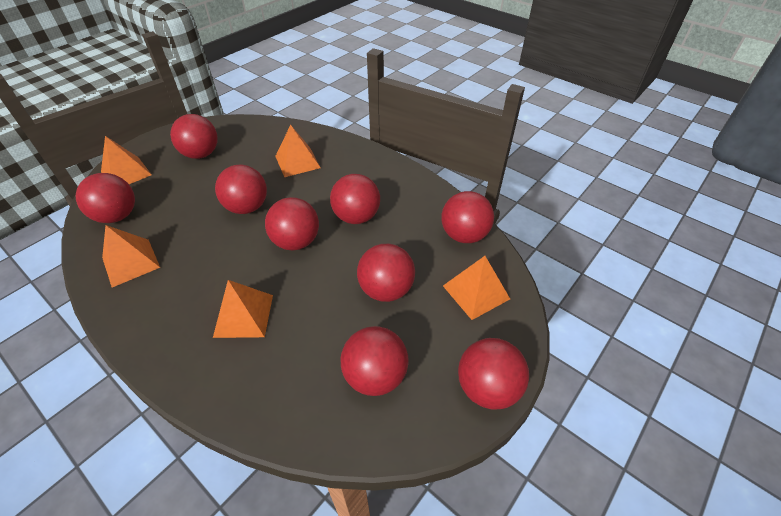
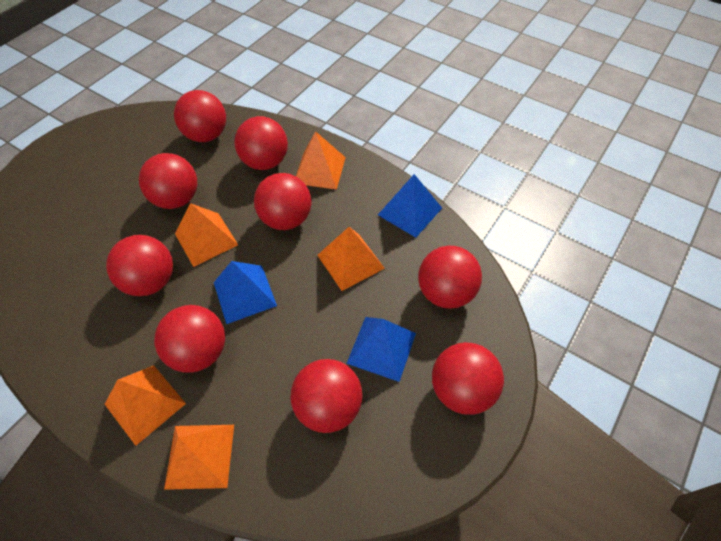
blue pyramid: none = 0 -> [214,261,277,324] [346,317,416,382] [378,174,442,238] = 3

